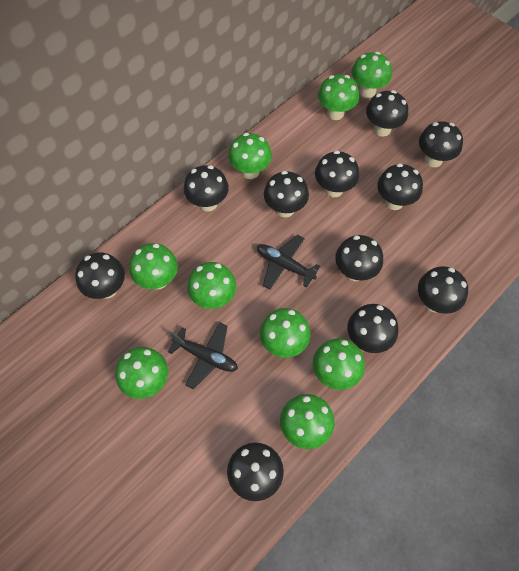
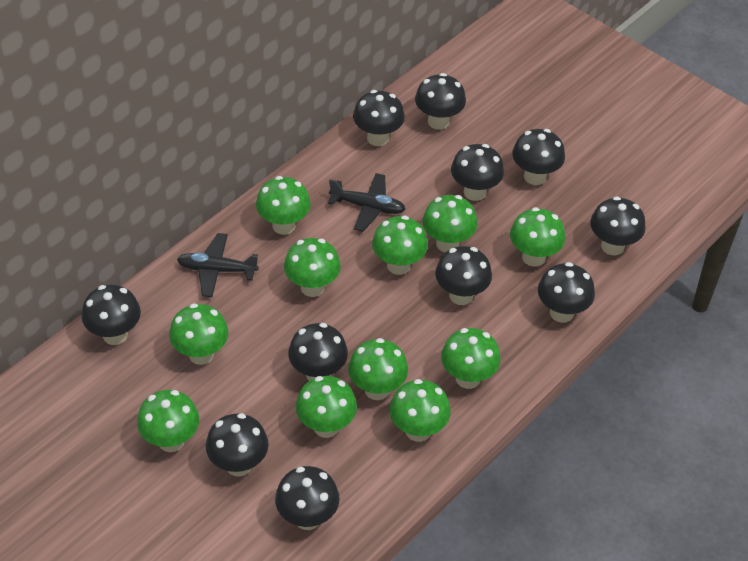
green mushroom: [115,347,168,399] [129,243,178,290] [187,262,236,309] [228,133,272,179] [260,308,311,358] [280,394,335,449] [313,338,365,390] [318,74,359,120] [351,52,392,98] = 9 -> [137,390,199,452] [169,303,229,365] [256,176,311,235] [284,238,341,297] [296,376,357,438] [348,338,408,400] [372,216,428,275] [389,379,451,442] [423,195,477,252] [441,328,501,389] [510,207,565,267] = 11

